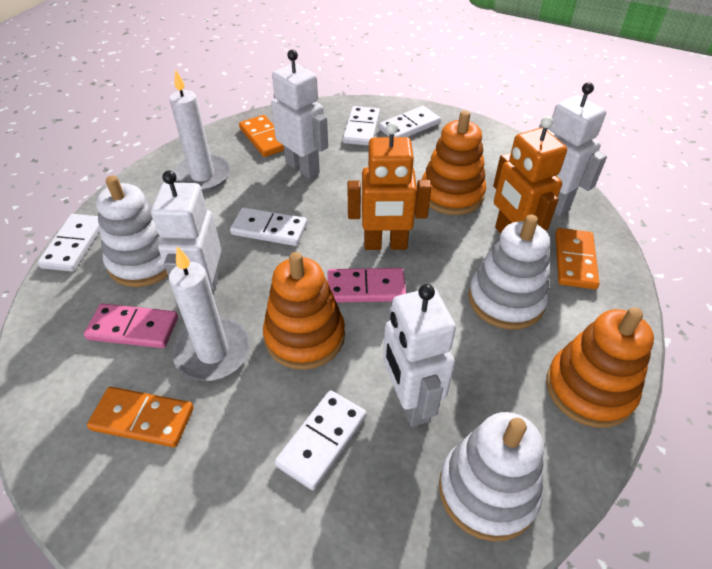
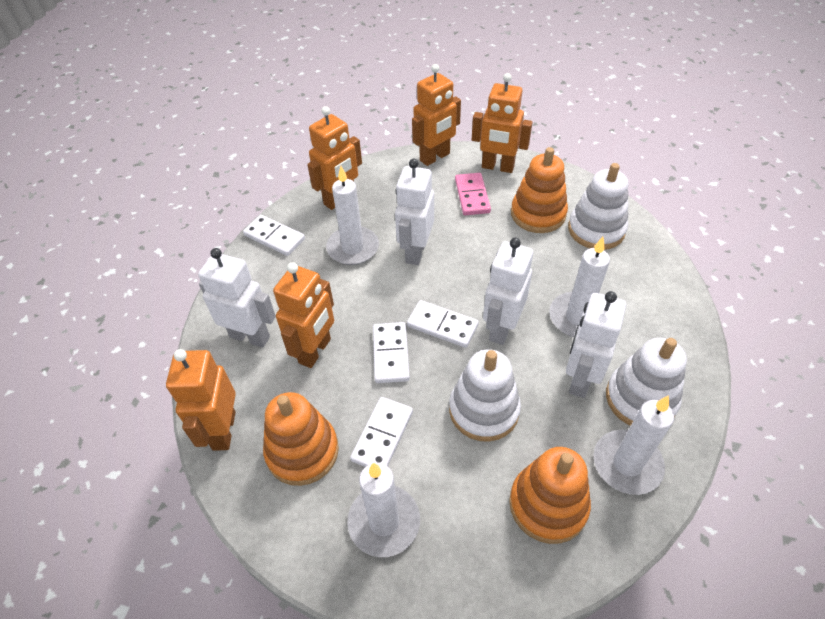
orange domino: [87,387,194,447] [239,115,284,157] [555,228,600,289] = 3 -> none = 0
orange robot: [347,122,432,250] [493,116,567,234] = 2 -> [166,349,236,451] [273,262,334,368] [307,106,362,210] [412,64,461,166] [472,73,533,173] = 5
pink domino: [84,304,178,348] [327,268,406,303] = 2 -> [455,173,491,215] = 1
white candle: [169,69,231,192] [169,246,250,381] = 2 -> [326,166,379,265] [347,462,420,557] [549,237,610,337] [594,395,674,495] = 4
white domino: [37,214,100,272] [230,207,307,246] [274,390,367,490] [343,106,380,146] [379,106,441,137] = 5 -> [243,215,305,256] [350,397,413,467] [373,322,410,383] [407,300,479,348] = 4

